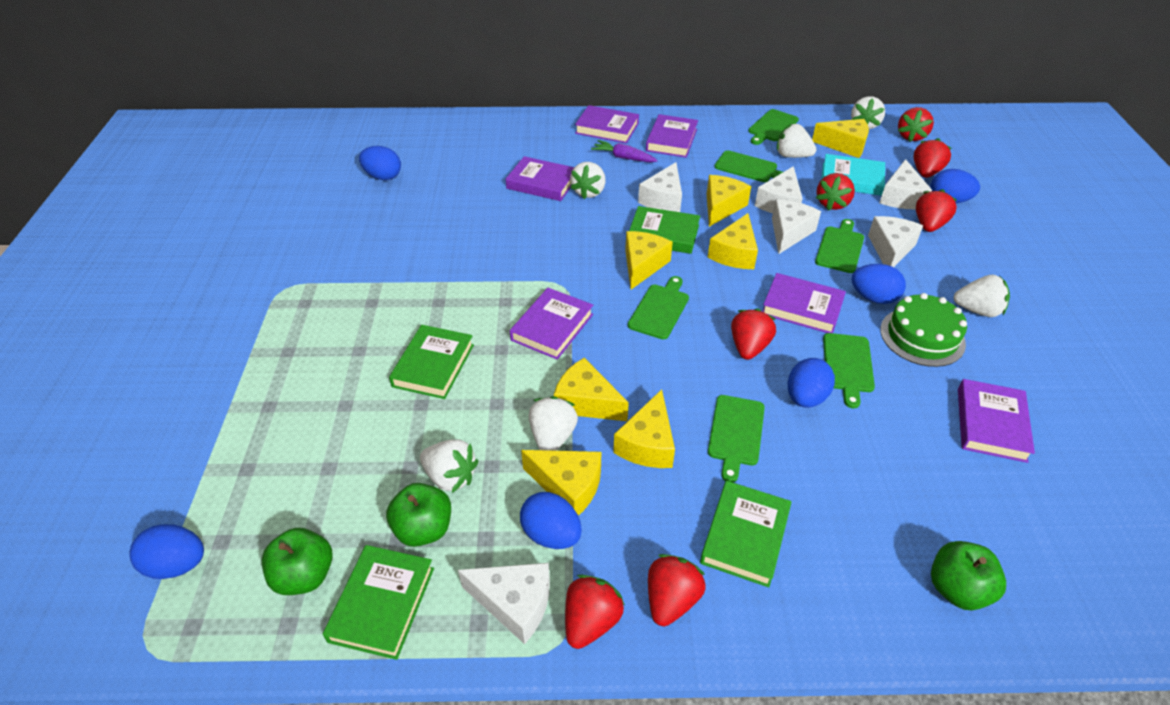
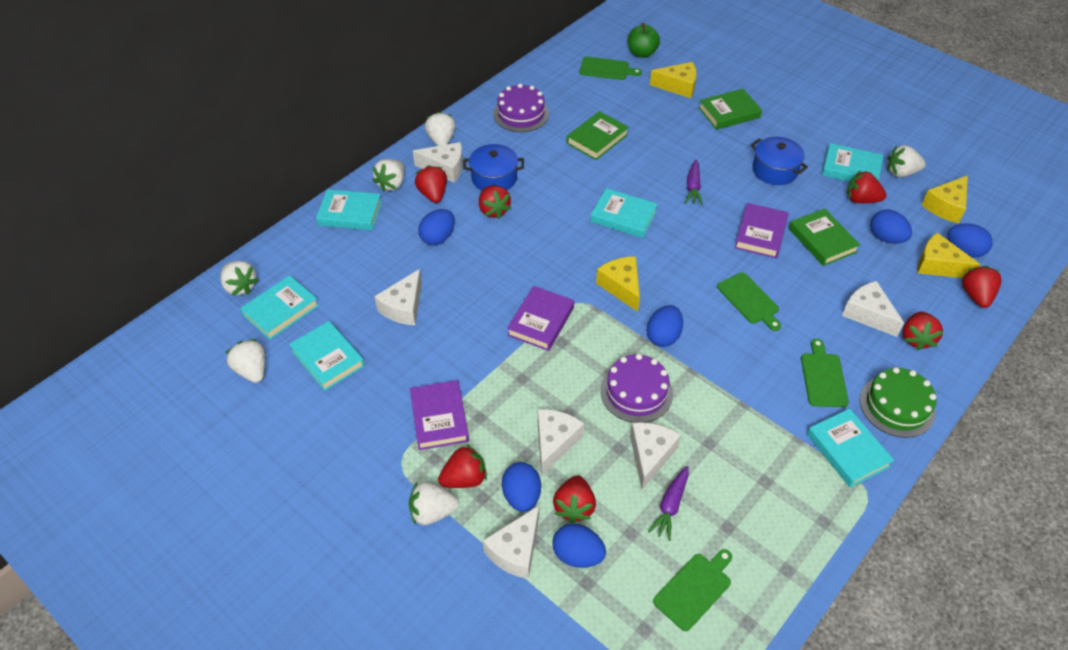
blue pot: none = 0 -> [463,144,524,191] [751,137,808,185] = 2
green apple: [262,528,333,595] [386,483,451,547] [931,541,1006,610] = 3 -> [628,23,660,58] = 1
green book: [323,545,434,660] [389,325,474,399] [629,206,700,254] [700,481,792,587] = 4 -> [567,111,629,160] [698,89,762,130] [789,208,860,266] = 3
green cutting board: [628,276,689,339] [708,395,765,482] [714,150,783,182] [748,109,799,145] [815,219,864,273] [823,333,875,408] = 6 -> [580,57,642,80] [653,549,732,631] [717,272,781,331] [801,339,849,407] = 4
purple book: [506,156,574,201] [510,288,593,360] [575,105,639,143] [646,114,698,158] [762,273,846,333] [958,379,1035,463] = 6 -> [410,380,469,450] [507,286,574,351] [734,203,789,258] = 3
purple cake: none = 0 -> [493,84,549,132] [600,354,673,423] = 2
purple carrot: [591,140,658,162] = 1 -> [648,466,689,541] [685,159,703,205] = 2
turquoise book: [821,154,885,196] = 1 -> [240,275,319,340] [289,321,365,391] [316,189,382,230] [590,188,658,238] [807,409,894,487] [822,143,883,182] = 6
yellow cheese: [521,450,601,516] [554,358,629,421] [613,389,675,468] [625,231,673,289] [707,175,751,227] [708,213,758,269] [812,119,869,158] = 7 -> [596,256,640,312] [650,62,697,98] [917,233,981,278] [922,175,968,224] = 4

